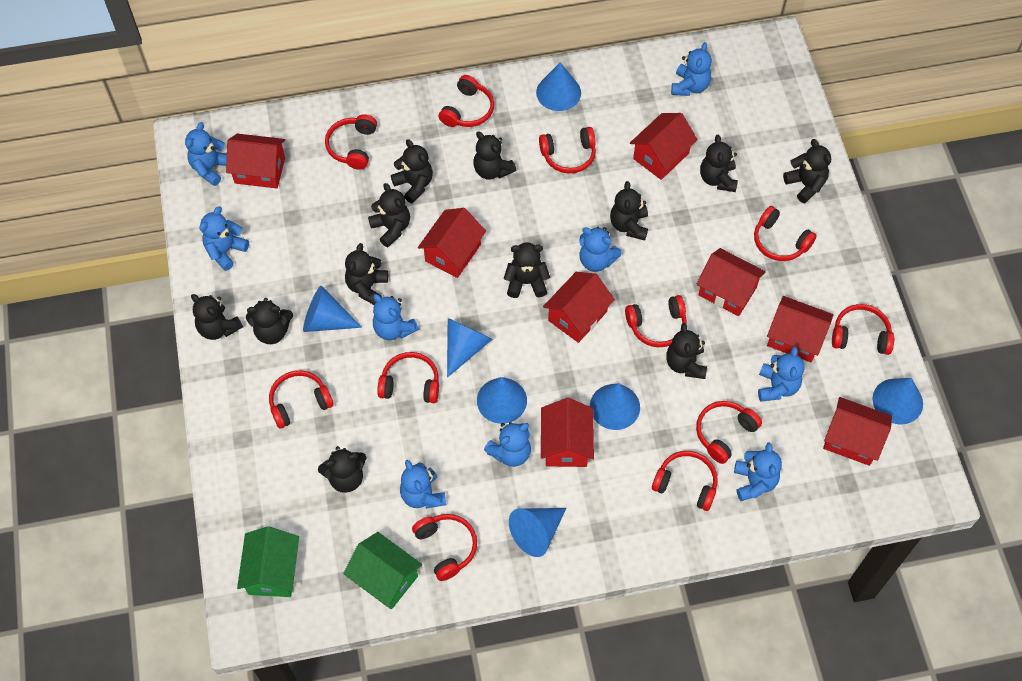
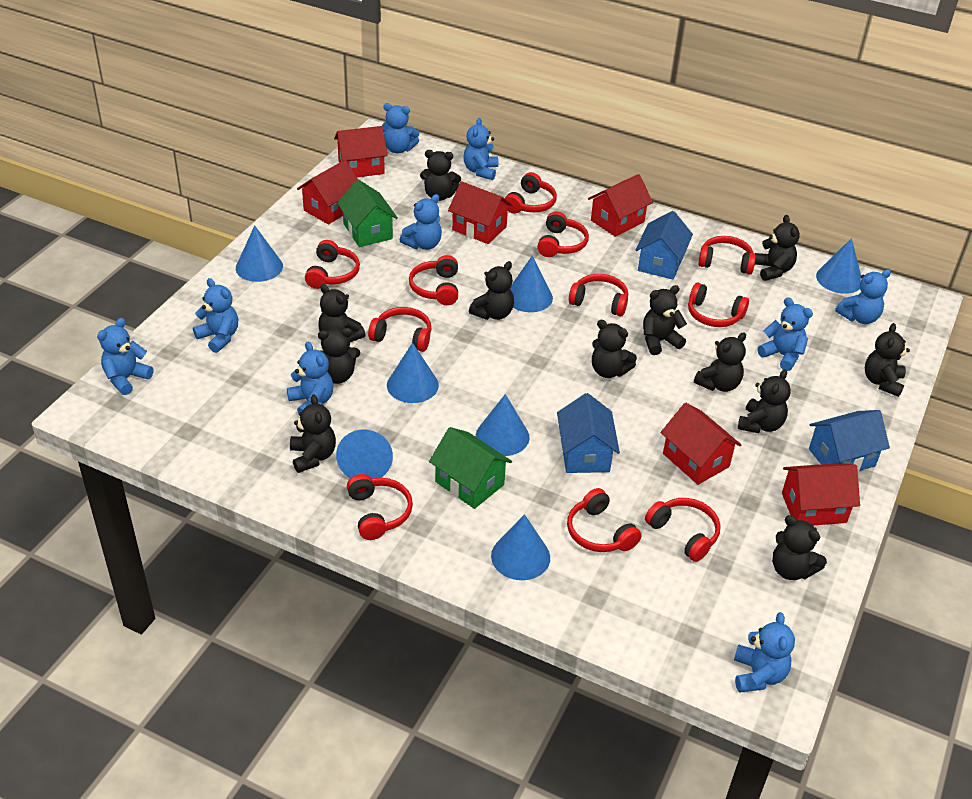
blue house: none = 0 -> [557,393,620,473] [636,211,693,279] [809,410,890,472] = 3
red house: [226,134,285,188] [418,208,486,278] [541,398,594,467] [543,272,615,343] [630,113,698,180] [697,248,766,316] [767,296,833,362] [823,397,892,466] = 8 -> [297,160,358,224] [334,126,388,177] [448,181,513,244] [588,174,653,237] [661,403,741,485] [782,463,860,526] = 6

